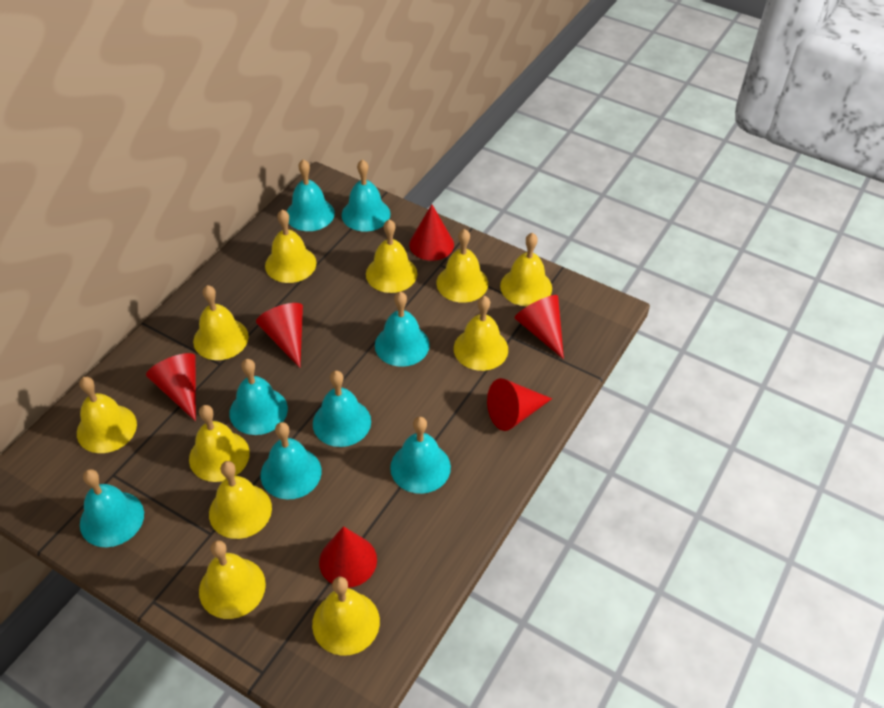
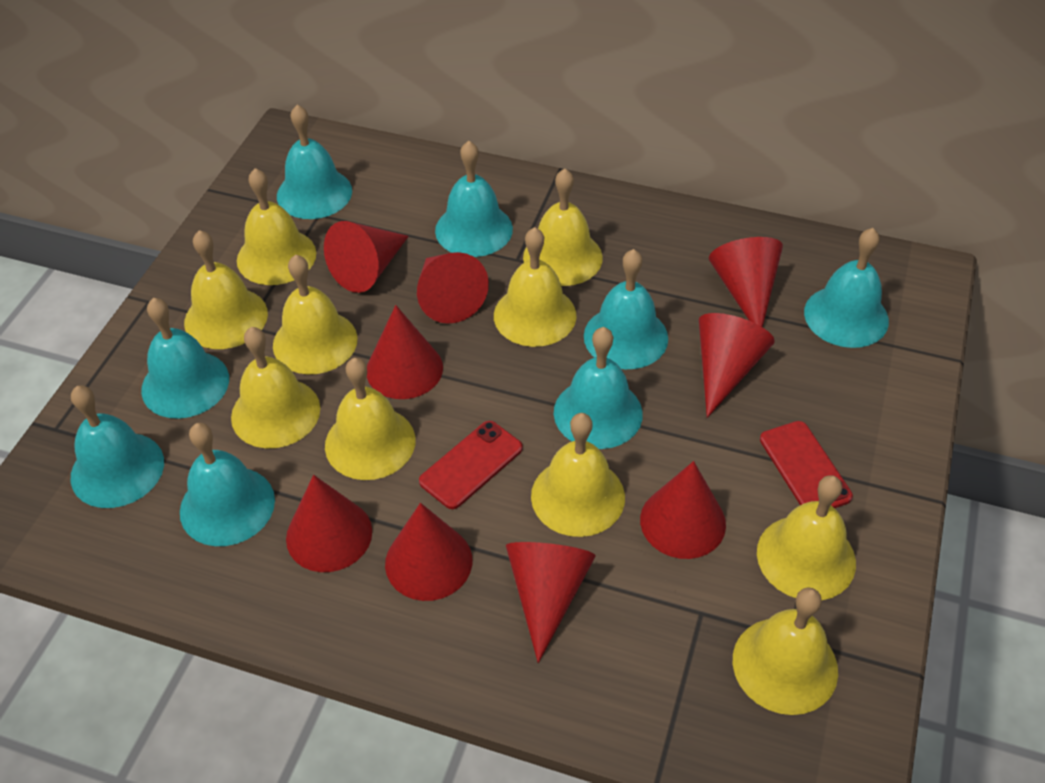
red cone: [146,353,196,421] [256,303,303,368] [319,526,377,588] [409,204,454,261] [487,378,552,431] [515,295,564,359] = 6 -> [286,475,372,572] [324,221,409,293] [367,305,443,399] [385,503,472,601] [417,252,489,324] [506,542,596,663] [640,461,726,559] [699,313,775,418] [709,237,783,327] = 9
red phone: none = 0 -> [419,421,523,509] [760,421,853,508] = 2
yellow bell: [77,377,137,453] [189,405,250,482] [193,285,249,360] [199,540,266,619] [209,461,272,539] [265,210,317,283] [312,577,380,656] [366,219,417,293] [436,229,488,303] [454,296,508,371] [500,233,552,306] = 11 -> [184,230,268,349] [231,327,320,448] [237,168,316,285] [273,254,357,374] [325,358,415,480] [494,227,577,347] [523,169,603,286] [531,413,625,537] [733,587,838,715] [757,475,856,600] = 10

